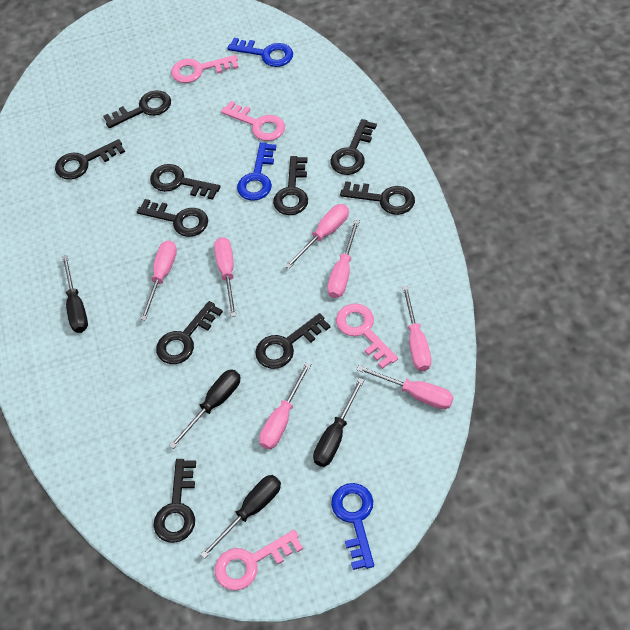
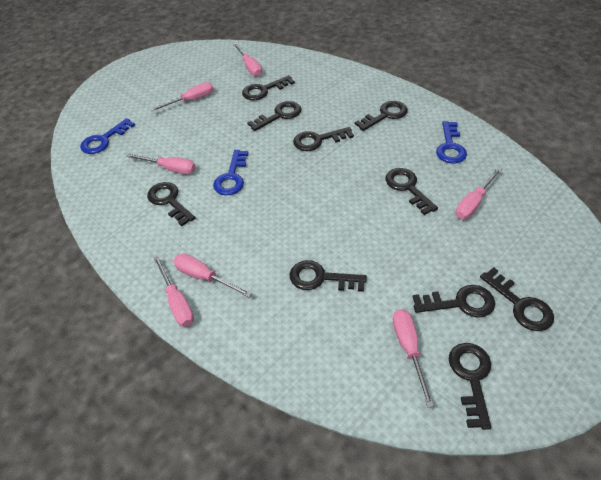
black screwdriver: [62,255,88,333] [169,369,240,449] [200,475,281,559] [313,378,364,467] = 4 -> none = 0
pink key: [171,55,239,83] [215,530,303,591] [221,101,285,141] [336,303,398,369] = 4 -> none = 0

